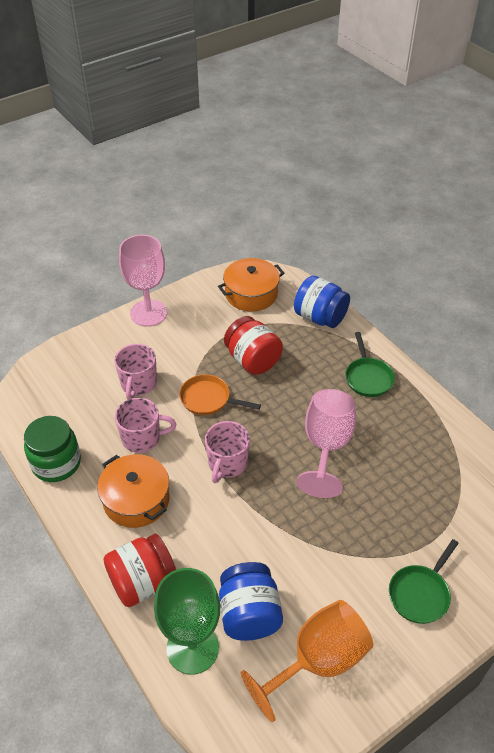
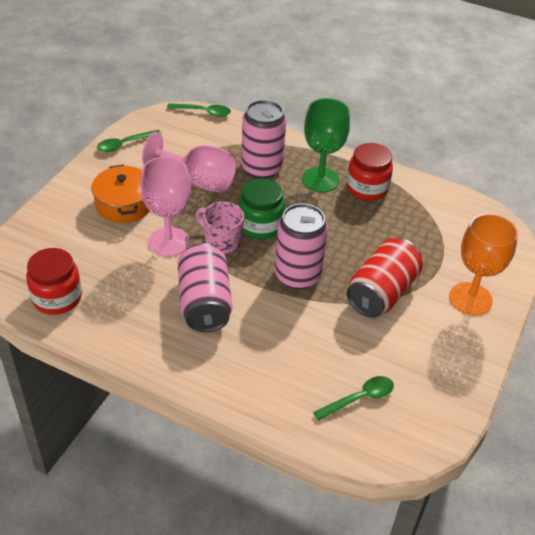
blue jar: [219,562,283,641] [294,276,350,328] = 2 -> none = 0
green pan: [345,332,395,397] [389,539,459,624] = 2 -> none = 0
green spoon: none = 0 -> [97,130,161,152] [167,103,231,117] [313,376,394,421] = 3
orange pan: [179,374,261,415] = 1 -> none = 0
orange pot: [97,454,170,528] [218,258,284,311] = 2 -> [91,164,149,223] = 1
pink can: none = 0 -> [177,243,232,332] [241,100,286,179] [275,203,328,289] = 3
pink mug: [114,344,157,400] [115,398,176,453] [205,421,250,483] = 3 -> [196,202,244,254] = 1
red can: none = 0 -> [347,238,423,318] = 1

